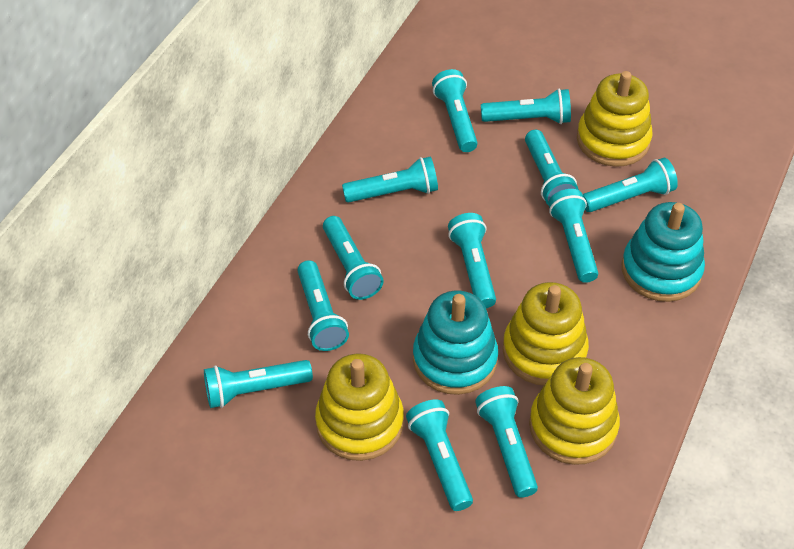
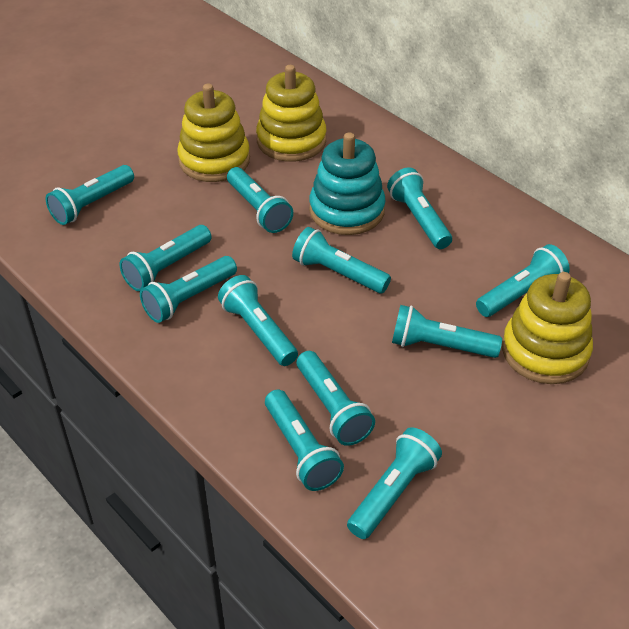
turquoise stacking toy: [413,291,498,395] [622,202,705,302] = 2 -> [309,133,386,235] = 1
yellow stacking toy: [315,354,404,461] [503,282,589,386] [529,357,620,465] [577,71,652,167] = 4 -> [177,84,250,182] [256,65,327,162] [502,272,593,384] = 3

